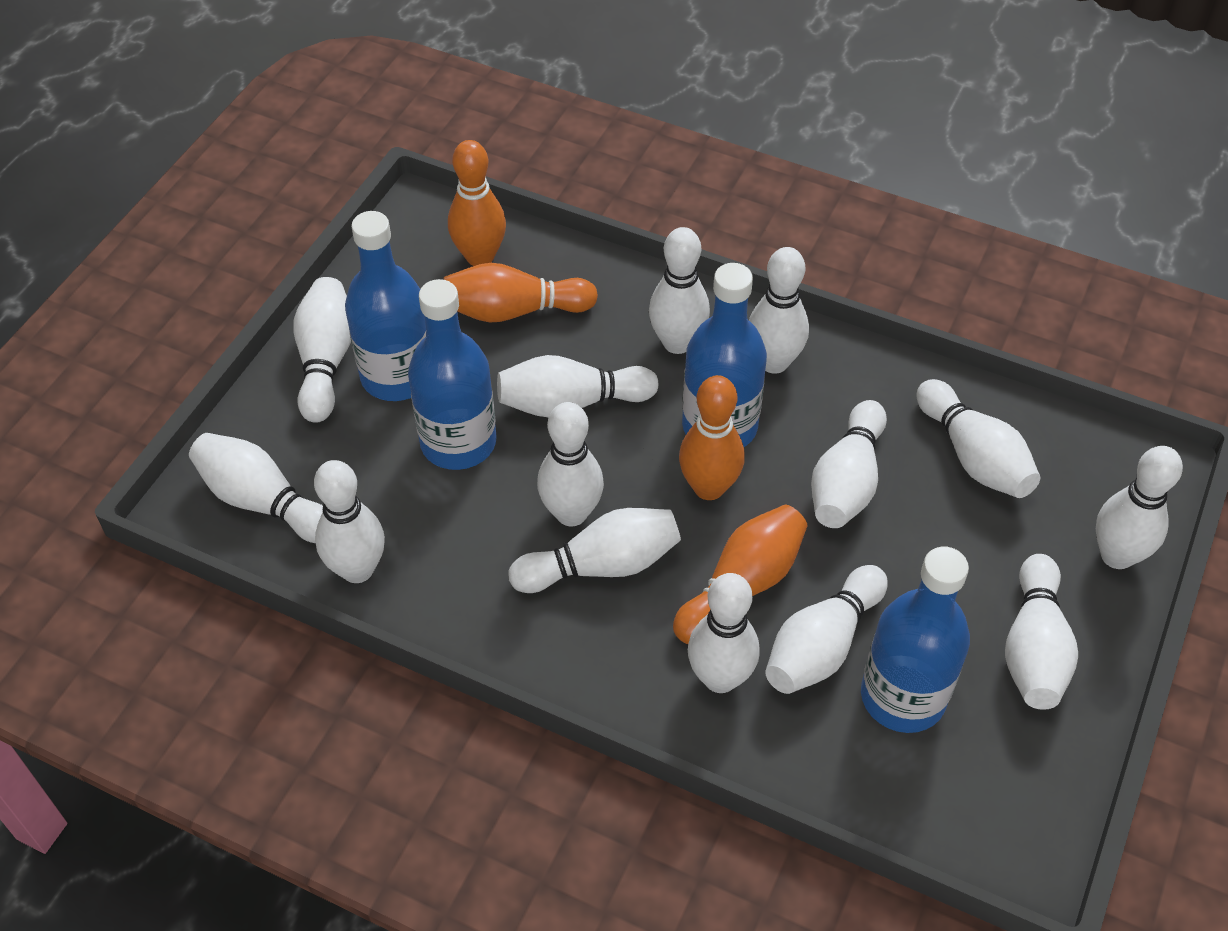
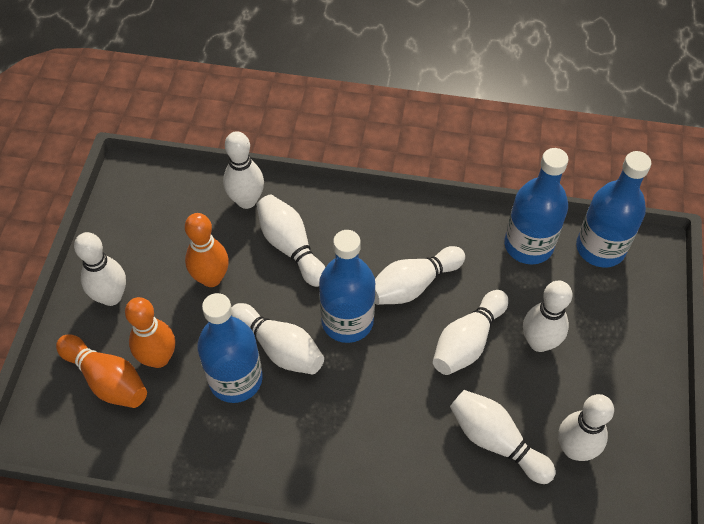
orange bowling pin: [444,263,598,323] [448,140,506,266] [673,505,807,644] [679,375,745,500] = 4 -> [56,335,147,408] [125,297,175,368] [185,213,229,287] = 3
white bowling pin: [189,433,323,543] [293,277,351,423] [314,460,385,583] [497,355,659,417] [508,508,681,593] [537,402,604,526] [649,227,710,354] [688,573,760,693] [749,247,809,374] [765,565,888,694] [811,400,887,528] [917,379,1040,498] [1005,554,1078,710] [1096,446,1183,569] = 14 -> [74,232,126,306] [223,131,264,209] [231,303,324,375] [256,195,326,287] [375,246,465,305] [433,290,508,375] [450,390,556,484] [523,280,572,352] [558,394,614,461] = 9

